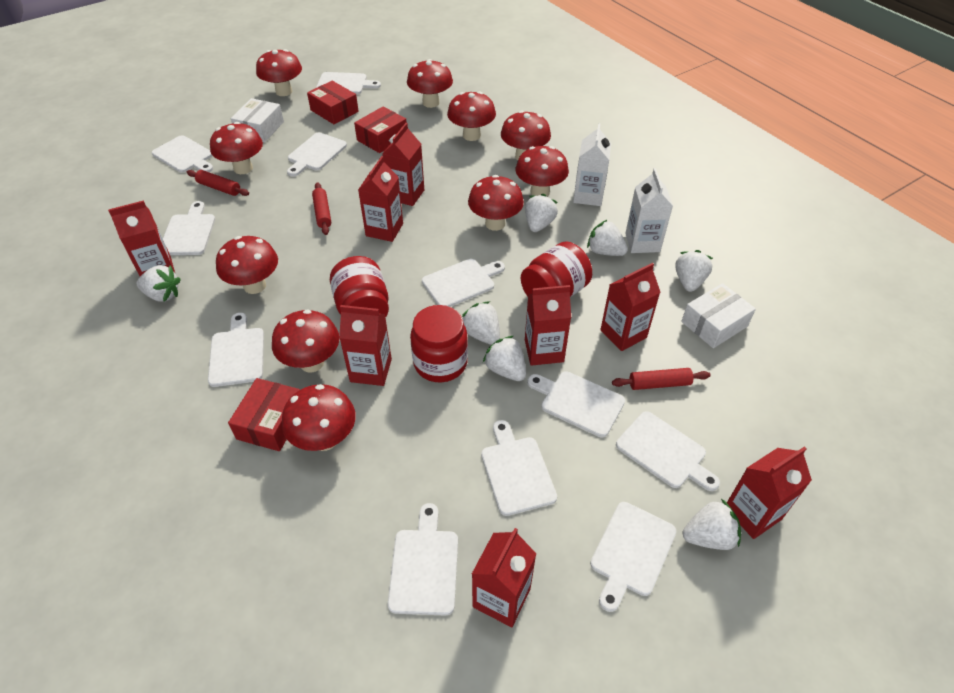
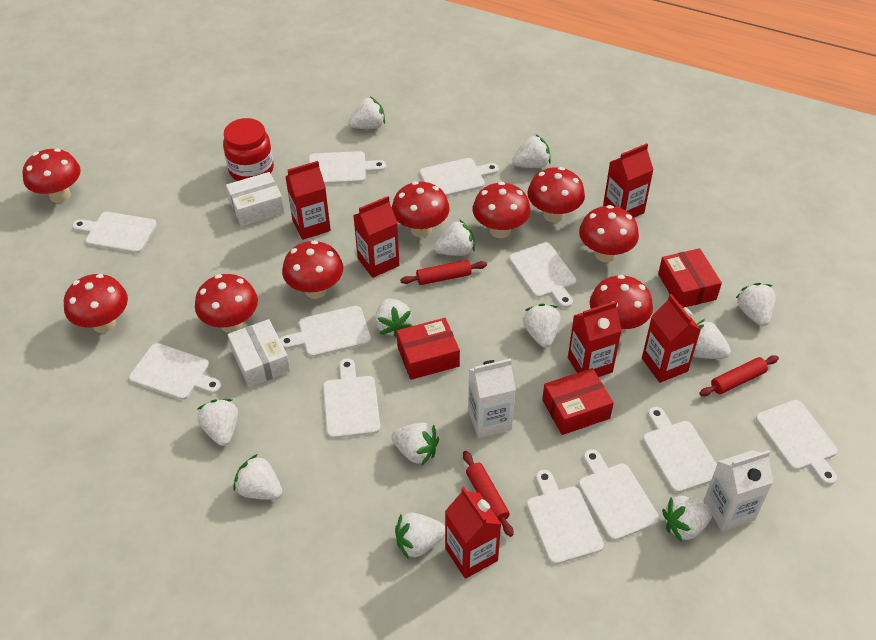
red carton: [108,200,175,276] [339,305,392,386] [358,156,403,242] [382,123,424,206] [472,528,537,627] [525,285,571,366] [600,263,661,351] [727,446,812,539] = 8 -> [285,161,331,240] [353,196,399,278] [445,487,501,579] [568,301,622,377] [603,143,654,218] [642,294,701,383] = 6
red jar: [330,256,389,318] [410,305,468,382] [521,241,592,297] = 3 -> [223,118,274,181] = 1
red mushroom: [210,122,263,174] [216,236,278,294] [256,49,302,96] [272,310,339,373] [282,384,356,451] [407,59,453,108] [447,92,496,141] [468,175,524,231] [501,111,551,160] [516,146,569,197] = 10 -> [22,148,81,203] [64,274,128,333] [195,274,258,333] [282,240,343,299] [392,181,450,237] [473,182,531,238] [527,167,585,223] [579,205,639,262] [590,275,653,334] = 9
white strawberry: [137,265,181,302] [462,301,500,345] [483,336,526,381] [525,194,558,232] [587,220,628,256] [675,250,713,292] [683,499,741,550] = 7 -> [197,399,238,446] [233,454,282,500] [348,97,385,129] [375,299,412,338] [391,423,439,465] [395,513,445,560] [434,219,475,256] [512,135,551,168] [523,304,560,348] [662,496,713,542] [693,319,731,359] [736,283,775,326] = 12

